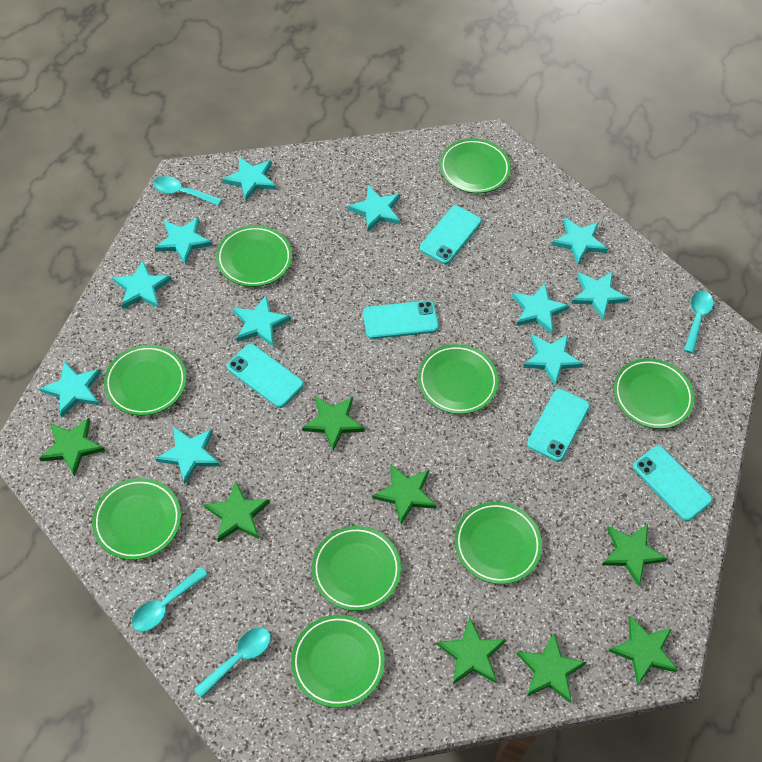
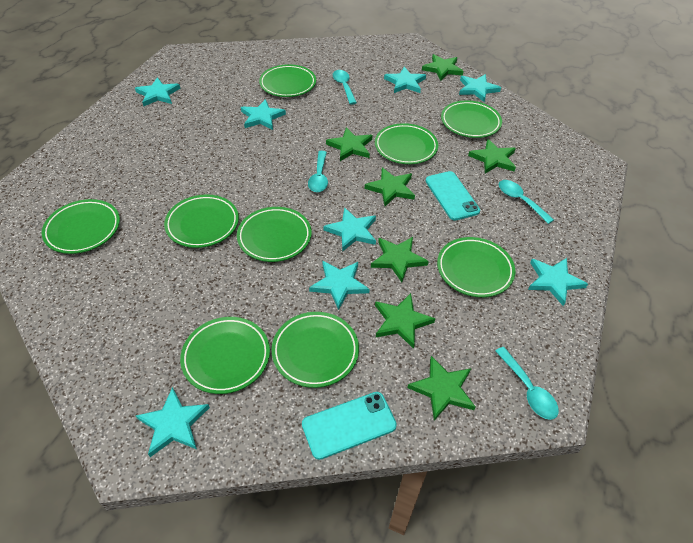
green star: [39,418,105,477] [204,482,270,542] [302,396,365,451] [372,464,436,524] [437,617,506,684] [517,633,587,703] [602,524,667,586] [609,615,678,685] = 8 -> [326,127,373,161] [365,168,415,206] [371,237,429,282] [375,293,435,349] [407,356,476,421] [422,54,464,81] [468,139,516,174] = 7
turquoise phone: [227,344,304,408] [363,301,439,339] [420,205,482,264] [527,389,590,462] [633,446,713,521] = 5 -> [302,392,397,460] [426,171,480,221] = 2
turquoise star: [39,361,101,417] [112,260,172,309] [155,217,212,265] [155,426,220,484] [222,157,276,201] [233,296,291,347] [348,185,400,232] [512,283,569,334] [523,335,583,385] [552,218,608,264] [571,271,629,320] = 11 -> [135,77,181,106] [136,387,210,457] [241,99,286,130] [309,261,370,310] [324,207,376,251] [384,67,426,93] [459,74,501,102] [528,258,588,306] = 8

